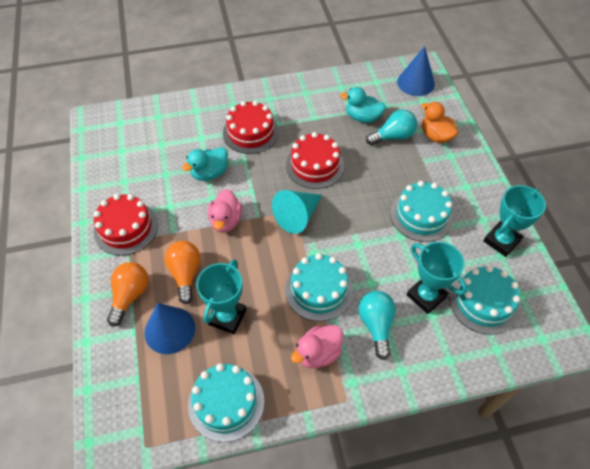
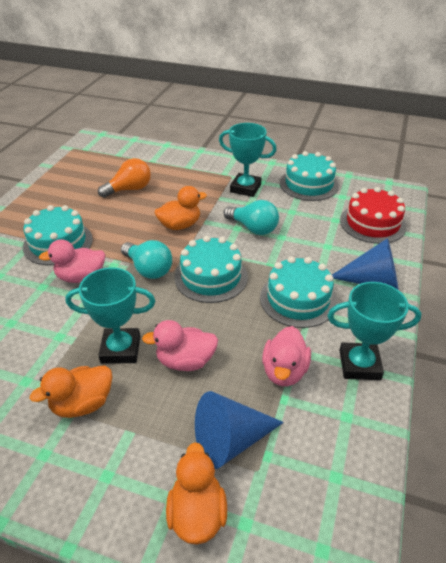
orange duck: [421,102,458,143] = 1 -> [30,365,112,418] [155,186,207,230] [166,442,227,545] = 3
orange light bulb: [107,262,148,327] [165,241,200,304] = 2 -> [98,158,151,198] = 1
pink duck: [208,189,242,233] [291,325,344,368] = 2 -> [39,239,105,283] [142,320,218,371] [262,326,311,386] = 3
red cake: [94,194,158,256] [223,101,279,154] [286,132,344,189] = 3 -> [340,187,407,244] = 1
turquoise cone: [272,190,322,234] = 1 -> none = 0
turquoise duck: [182,147,228,181] [340,87,386,123] = 2 -> none = 0

